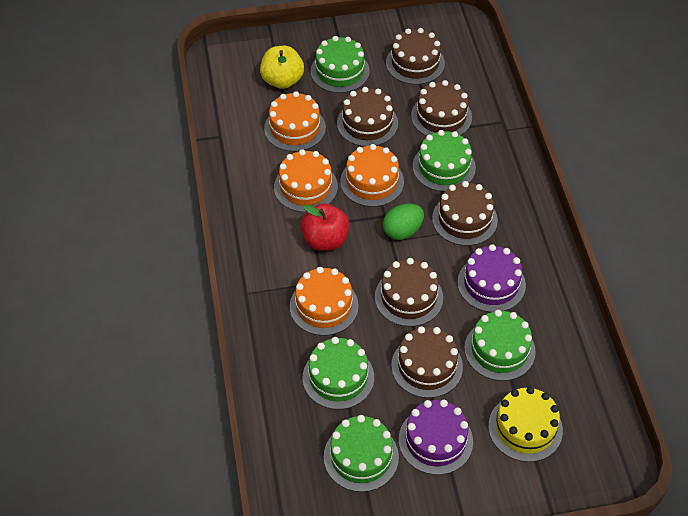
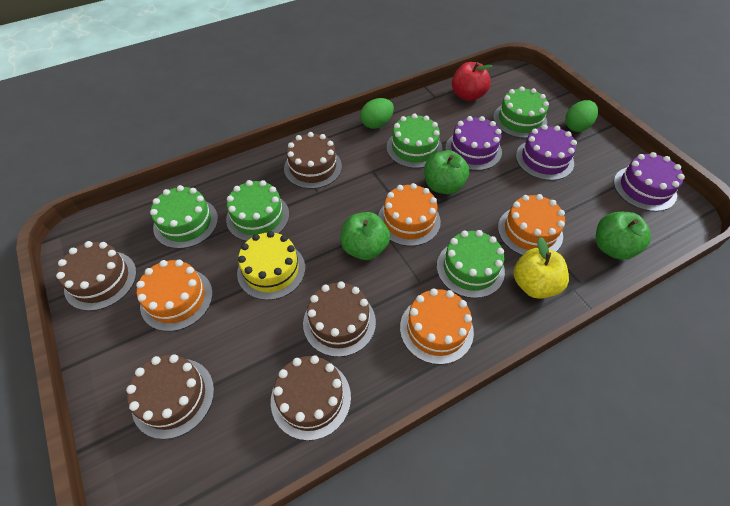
brown cake: [337,87,398,146] [375,258,443,327] [386,28,445,85] [391,326,463,398] [411,80,472,136] [432,181,498,246] = 6 -> [56,241,137,311] [126,354,214,439] [271,355,351,441] [284,132,342,189] [303,281,376,357] = 5
green apple: none = 0 -> [341,212,390,260] [424,150,469,194] [596,212,651,260] = 3
green egg: [383,204,424,240] = 1 -> [360,98,394,129] [565,100,598,132] = 2
purple cake: [399,400,473,475] [458,244,526,312] = 2 -> [445,116,502,171] [516,125,577,181] [614,152,685,212] = 3

